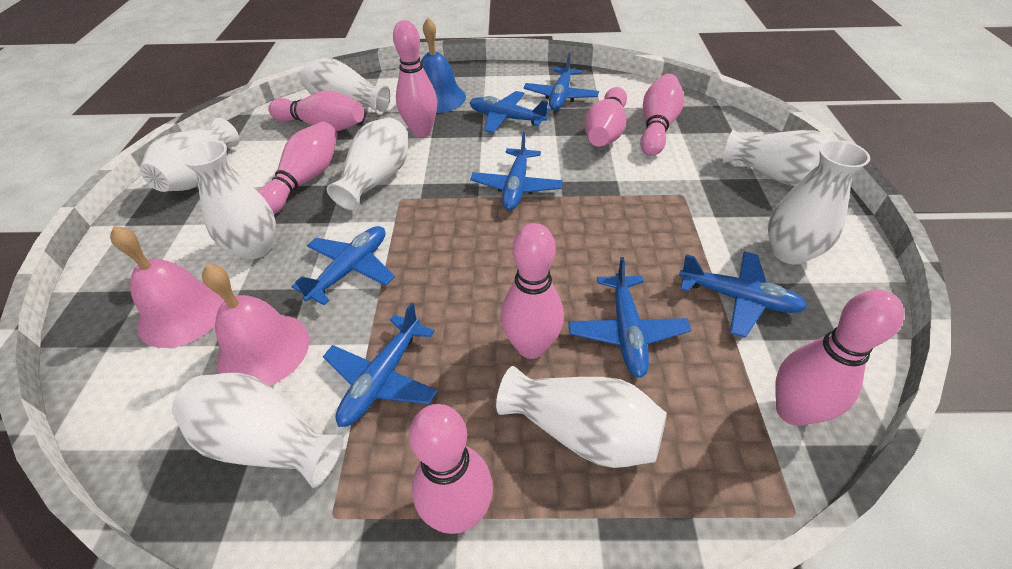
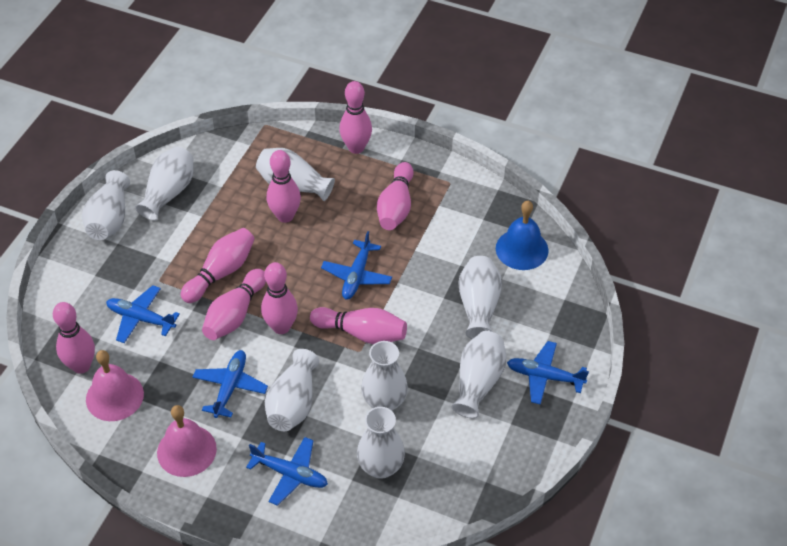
blue plane: [291,226,395,305] [323,303,438,427] [469,91,550,133] [470,132,563,211] [523,53,599,110] [568,257,691,378] [679,251,808,338] = 7 -> [106,285,180,343] [193,350,268,418] [246,437,328,506] [321,231,392,300] [507,341,589,405] = 5

